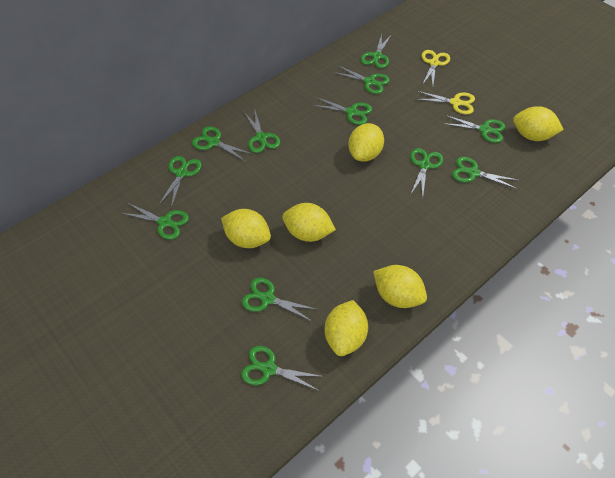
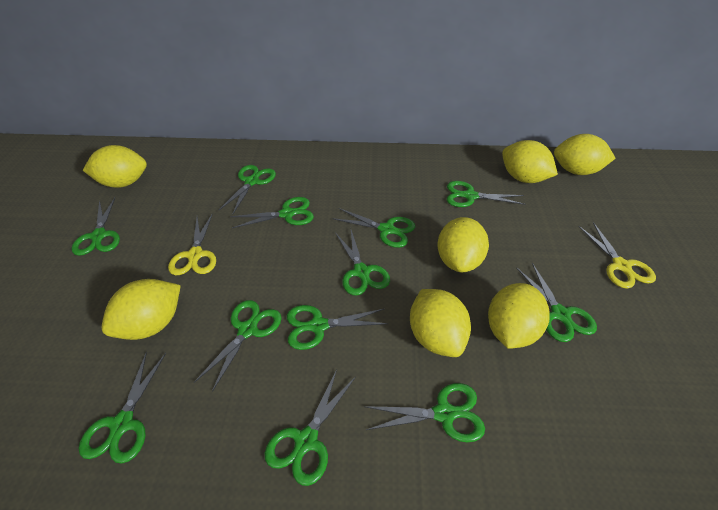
yellow lemon: [221,209,271,248] [282,203,336,242] [325,300,368,356] [348,123,384,161] [373,265,427,308] [513,106,564,141] = 6 -> [83,145,147,188] [101,279,181,340] [410,289,471,357] [437,217,489,272] [488,283,550,349] [502,140,558,183] [554,134,616,175] = 7

